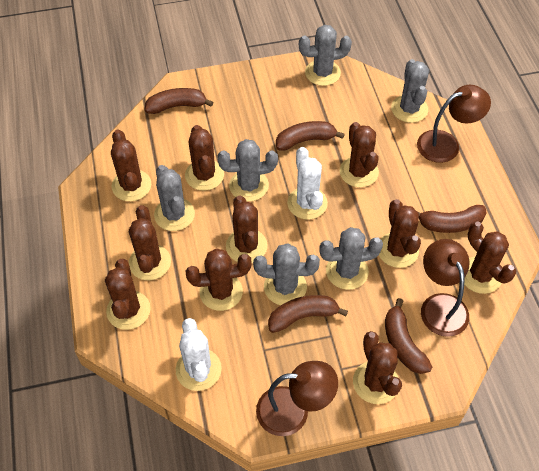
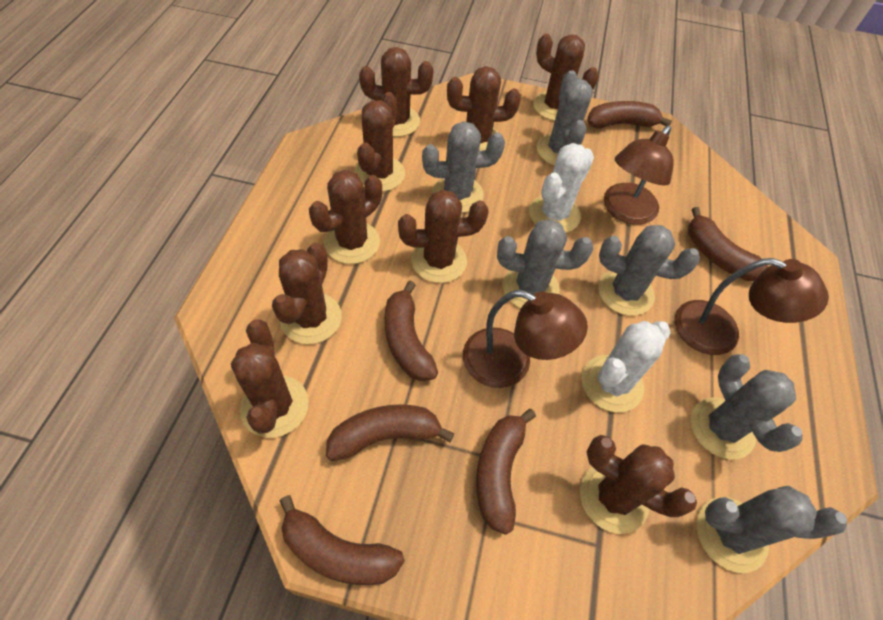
brown banana: [145,88,213,114] [268,295,348,333] [276,121,345,151] [385,298,432,374] [417,205,487,233] = 5 -> [280,495,405,585] [326,404,455,461] [385,281,438,381] [476,409,536,535] [587,101,672,129] [688,207,768,281] = 6
brown cactus: [105,259,151,330] [111,129,151,201] [129,205,171,280] [185,125,224,191] [186,248,252,311] [226,195,268,263] [339,122,379,188] [353,331,402,404] [379,199,421,268] [464,222,516,294] = 10 -> [231,320,309,438] [272,243,342,344] [309,170,382,264] [354,92,405,192] [359,47,434,137] [398,190,489,283] [447,66,521,151] [533,34,599,121] [580,435,697,534] = 9

